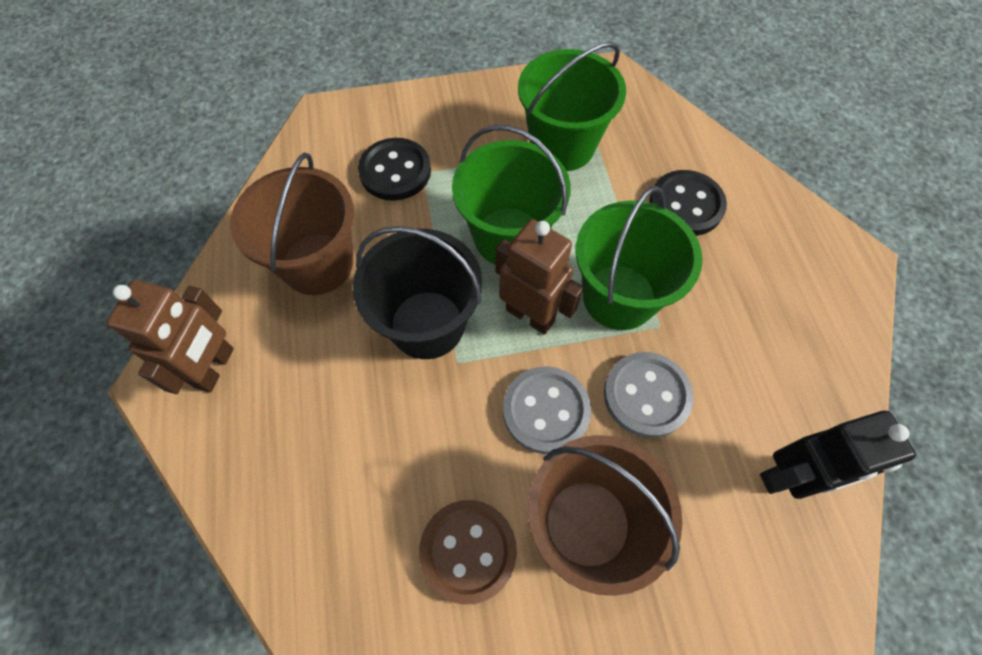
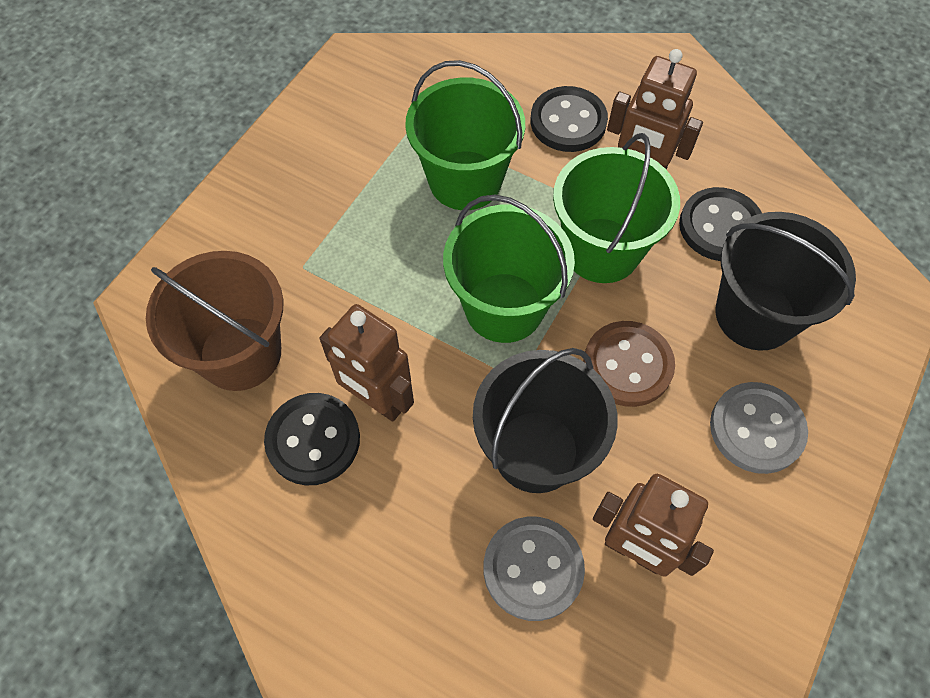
black bucket: [353,226,482,359] = 1 -> [473,348,618,493] [716,212,856,351] = 2
black button: [358,138,431,201] [649,170,727,236] = 2 -> [264,393,360,485] [531,86,608,152] [679,187,762,261] = 3
black robot: [760,411,916,499] = 1 -> none = 0
brown bucket: [230,152,354,295] [528,435,683,596] = 2 -> [146,251,283,391] = 1
brown robot: [106,280,234,394] [495,219,584,335] = 2 -> [319,304,414,422] [593,474,714,577] [607,49,703,170] = 3

